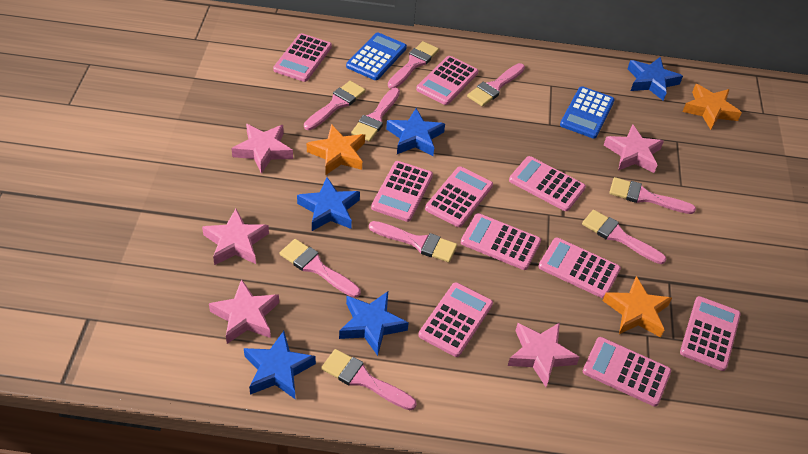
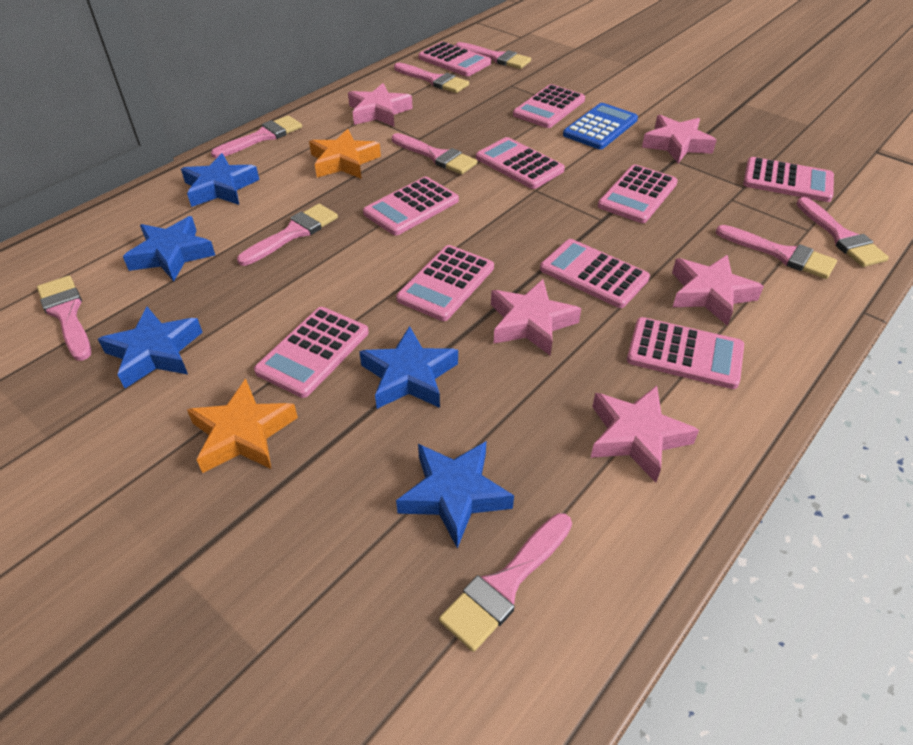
blue calculator: [346,33,407,80] [560,86,615,139] = 2 -> [563,103,638,149] = 1
orange star: [307,124,365,175] [603,276,672,338] [682,84,742,130] = 3 -> [187,379,298,473] [309,129,381,179] = 2

